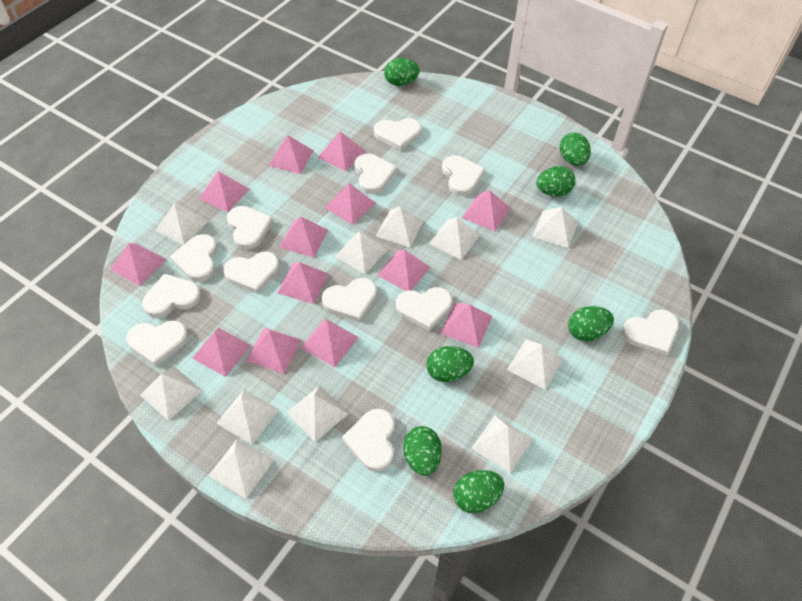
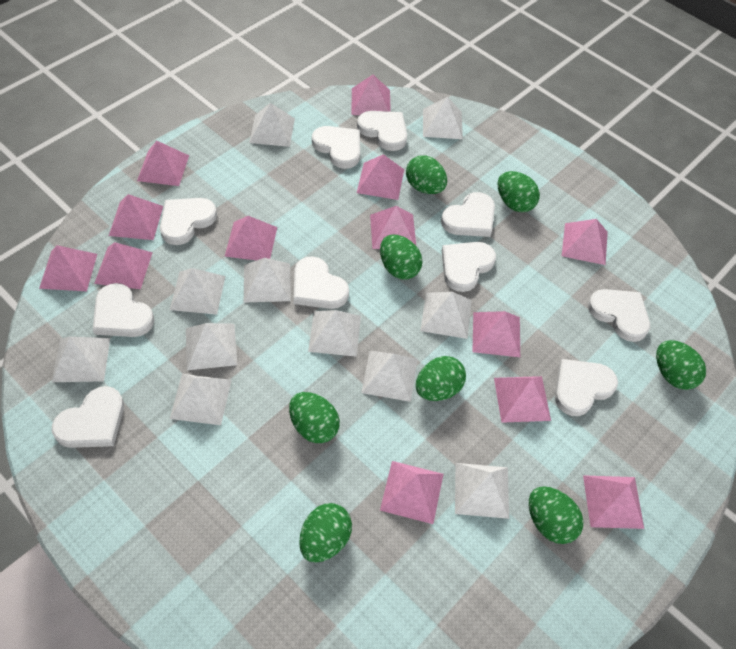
green egg: [384,58,420,86] [403,426,442,476] [427,346,474,382] [453,470,504,513] [536,166,575,196] [559,132,591,166] [568,306,614,341] = 7 -> [289,392,340,443] [299,503,352,562] [380,234,422,280] [406,155,447,194] [416,356,466,401] [498,171,540,212] [529,486,584,544] [656,340,706,390] = 8
white heart: [126,320,188,367] [142,273,201,318] [170,234,217,282] [223,252,279,294] [227,206,273,250] [322,278,377,322] [342,409,395,472] [355,153,397,194] [374,118,421,151] [396,287,452,331] [442,155,485,196] [622,309,679,356] = 12 -> [52,386,124,448] [93,283,154,337] [160,198,217,245] [293,256,349,309] [312,126,360,169] [357,111,407,151] [441,192,495,237] [442,242,496,292] [555,359,618,416] [588,289,650,342] = 10

